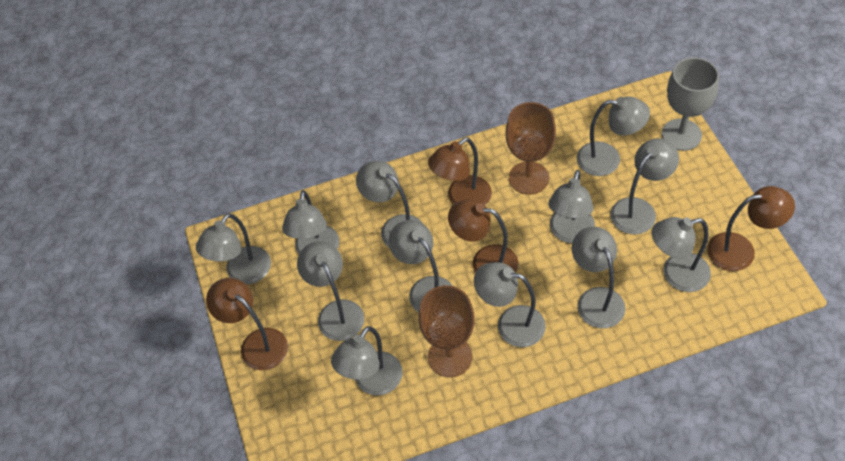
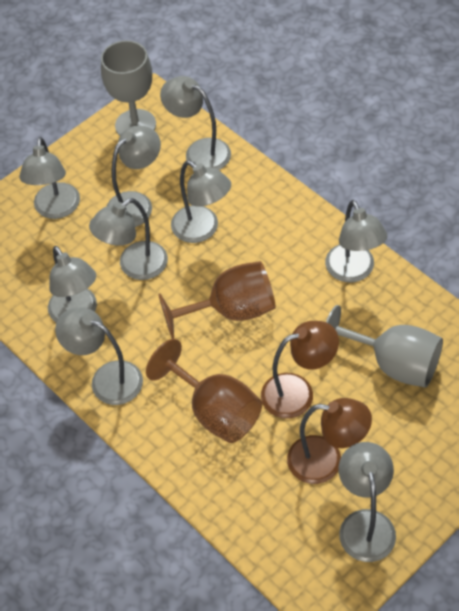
brown lamp: [206,278,288,370] [428,137,492,205] [448,199,518,273] [707,186,795,271] = 4 -> [261,321,339,419] [287,398,372,484] = 2
grey goblet: [662,58,719,151] = 1 -> [101,40,156,136] [326,305,443,388] = 2
grey lamp: [196,213,271,285] [282,190,339,254] [297,241,364,341] [331,326,403,396] [356,161,423,248] [389,220,453,313] [474,262,546,347] [548,170,595,243] [572,226,625,328] [577,96,650,176] [610,139,679,234] [652,217,711,292] = 12 -> [19,137,80,219] [48,246,97,322] [55,307,143,405] [89,198,168,280] [106,126,161,227] [160,76,231,170] [171,160,231,243] [325,200,388,282] [338,442,396,562] = 9

